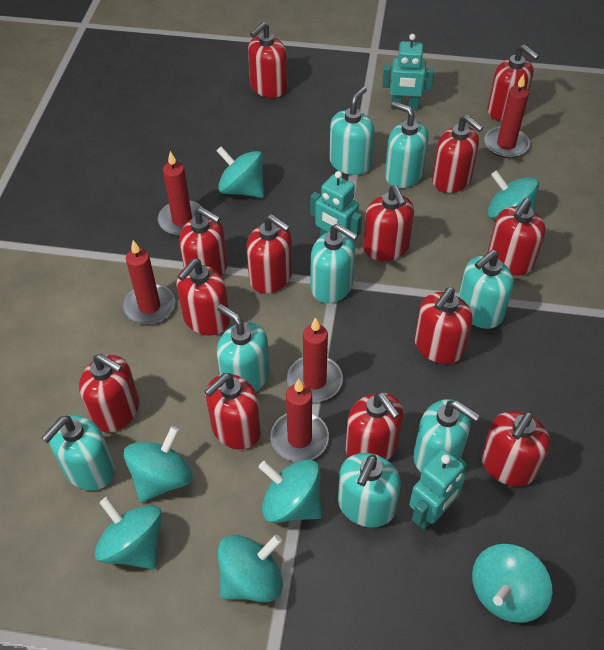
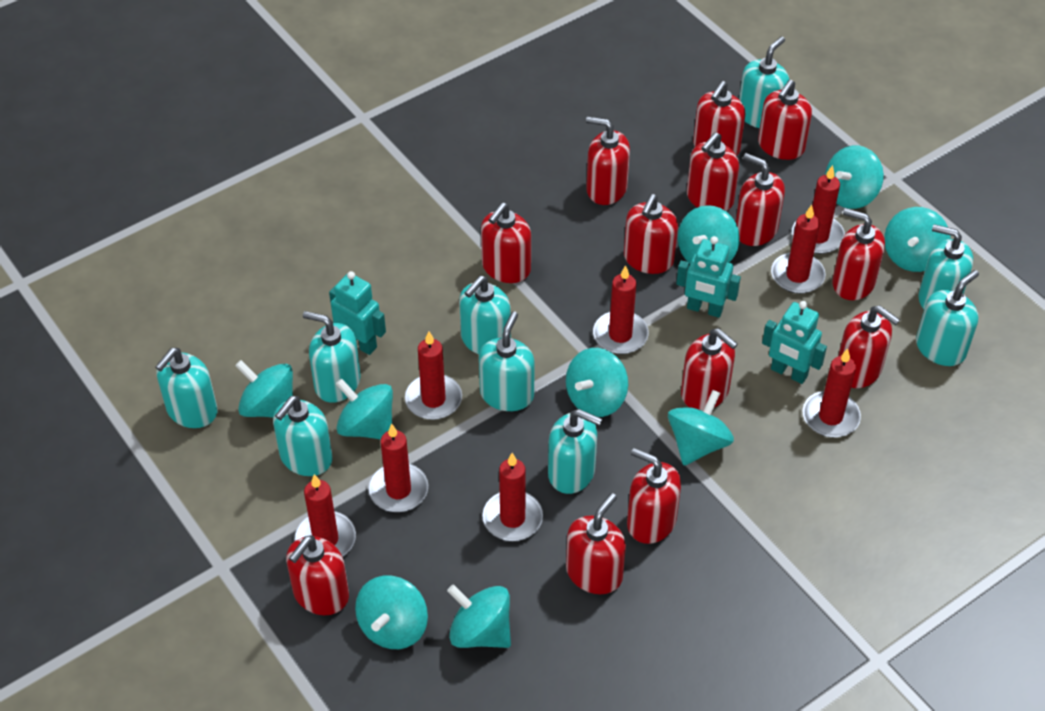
red candle: [123,240,175,325] [158,151,202,236] [270,379,329,462] [287,317,343,402] [484,74,530,158] = 5 -> [295,474,356,557] [368,424,428,512] [405,331,462,420] [482,453,543,541] [593,265,649,354] [771,205,826,294] [792,165,845,254] [803,349,861,437] = 8
turquoise soap dispenser: [42,415,115,491] [217,304,270,391] [311,223,358,303] [329,86,374,175] [338,453,401,528] [385,101,429,188] [413,399,480,473] [458,250,514,329] = 8 -> [155,348,218,428] [273,396,332,476] [303,311,361,403] [459,276,511,355] [479,311,535,411] [548,409,602,494] [739,36,789,128] [916,270,979,366] [918,224,973,309] = 9
turquoise spinning top: [95,497,162,570] [124,426,193,502] [217,146,264,198] [218,535,283,602] [259,459,322,523] [472,544,552,623] [487,171,539,219] = 7 -> [235,360,293,418] [336,379,393,439] [355,576,428,649] [447,584,511,648] [566,348,628,417] [668,390,734,466] [678,205,740,263] [825,146,884,209] [884,207,951,272] = 9

